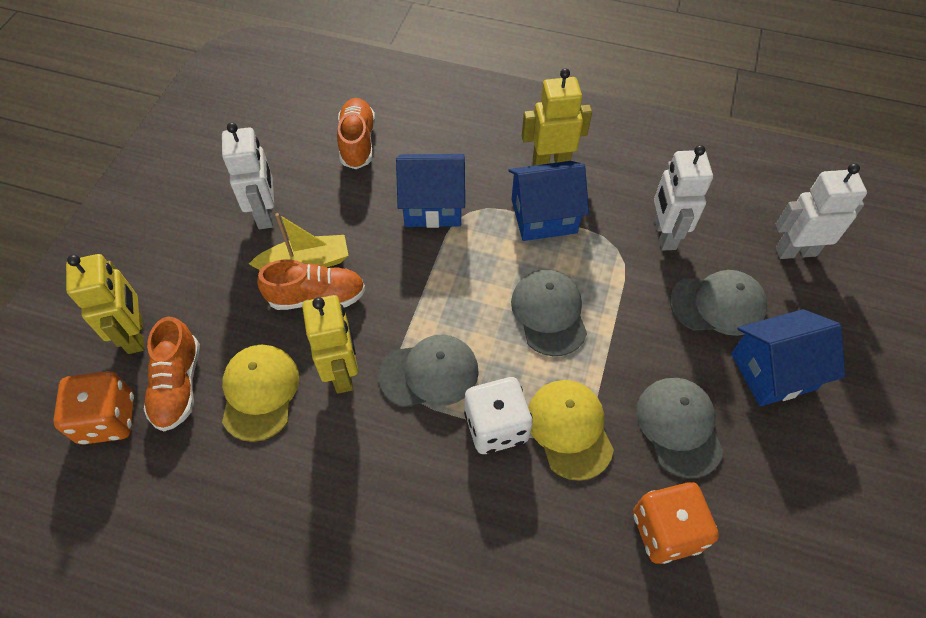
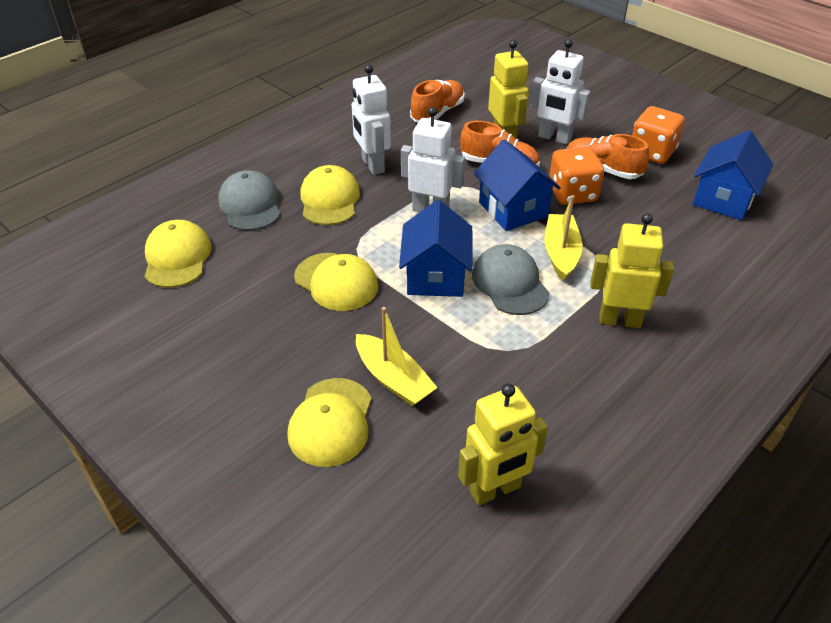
grey cap: [379,334,479,407] [511,269,587,356] [636,378,724,479] [670,270,767,336] = 4 -> [218,170,280,231] [472,244,550,315] = 2
white dice: [464,377,533,454] = 1 -> none = 0
yellow boat: [249,213,349,270] = 1 -> [356,307,438,406] [545,195,583,281] = 2
yellow cap: [222,345,299,442] [528,380,614,481] = 2 -> [145,220,212,288] [287,378,371,467] [294,253,378,311] [300,165,360,225] = 4

